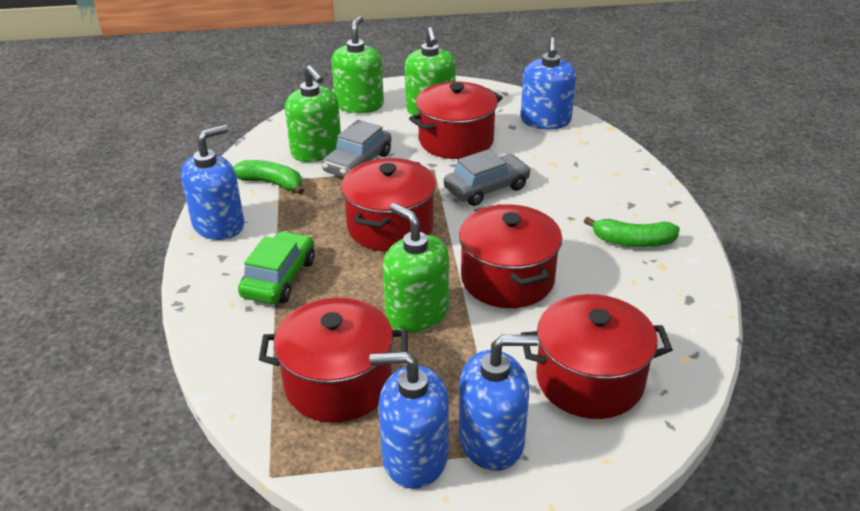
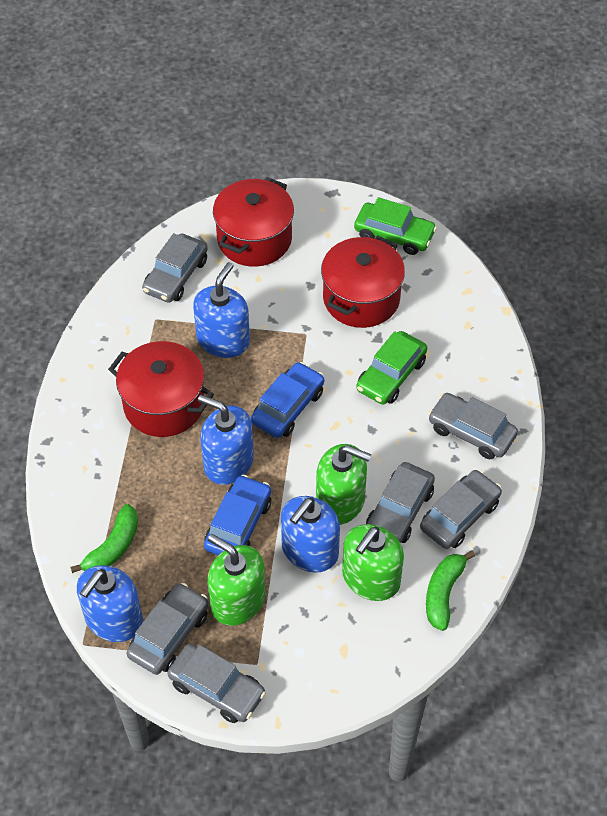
blue car: none = 0 -> [204,475,271,555] [251,362,324,438] = 2
green car: [238,231,315,304] = 1 -> [354,197,437,255] [356,331,427,405] = 2
green soap dispenser: [285,65,341,162] [331,16,384,113] [383,203,449,333] [405,27,456,115] = 4 -> [208,534,265,626] [316,444,372,525] [342,524,404,601] = 3
grey car: [322,120,392,178] [444,149,531,206] = 2 -> [127,583,209,675] [142,233,208,303] [167,644,266,723] [366,462,435,543] [420,470,502,549] [428,393,518,459] = 6
red pot: [259,297,408,423] [341,158,436,251] [409,82,503,159] [459,204,562,308] [521,294,673,419] = 5 -> [108,341,214,437] [213,177,294,267] [321,235,405,328] = 3

